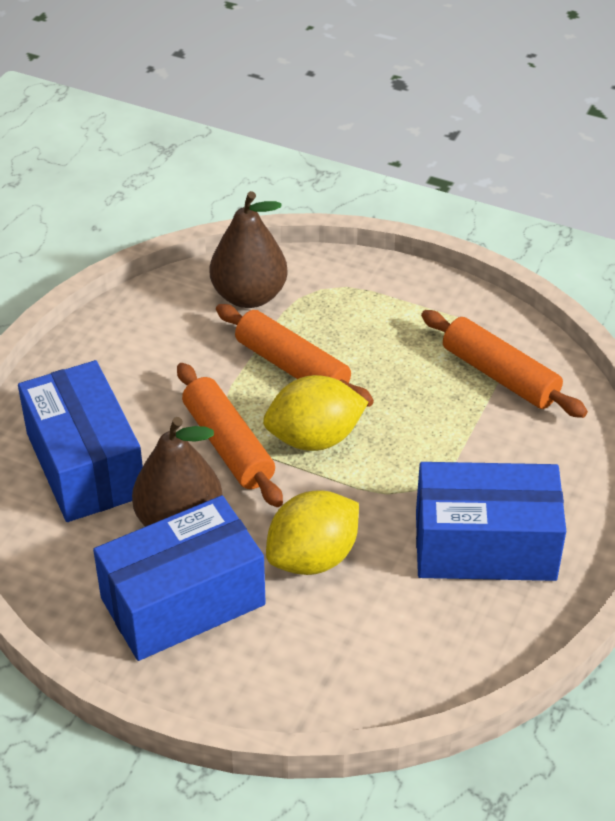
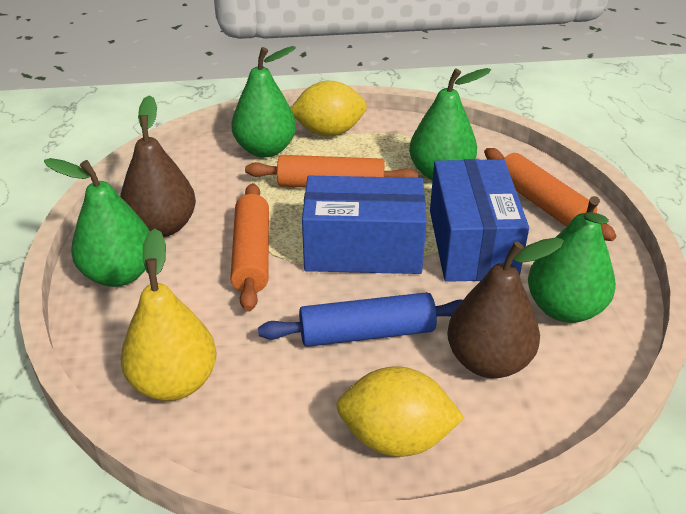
blue box: [18,360,143,522] [93,495,266,661] [416,462,566,581] = 3 -> [302,176,427,274] [430,159,529,282] = 2
blue rolling pin: none = 0 -> [258,292,463,347] = 1
green pear: none = 0 -> [44,158,150,287] [232,46,296,157] [409,68,491,180] [528,196,616,323] = 4
yellow pear: none = 0 -> [120,229,217,401] = 1

